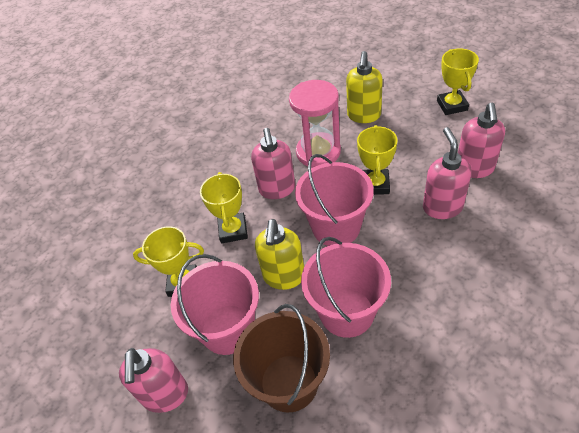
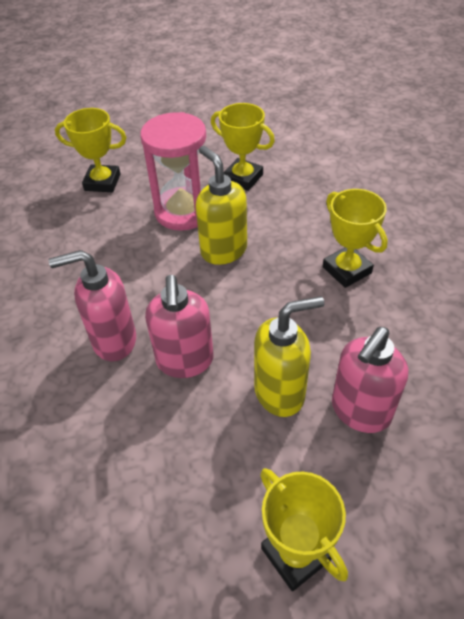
brown bucket: [233,304,330,413] = 1 -> none = 0
pink bucket: [171,254,259,355] [295,154,374,246] [301,237,391,338] = 3 -> none = 0
pink soap dispenser: [119,348,188,413] [251,128,295,199] [423,127,472,219] [458,103,505,178] = 4 -> [48,250,136,361] [145,275,214,378] [332,327,408,433] = 3

